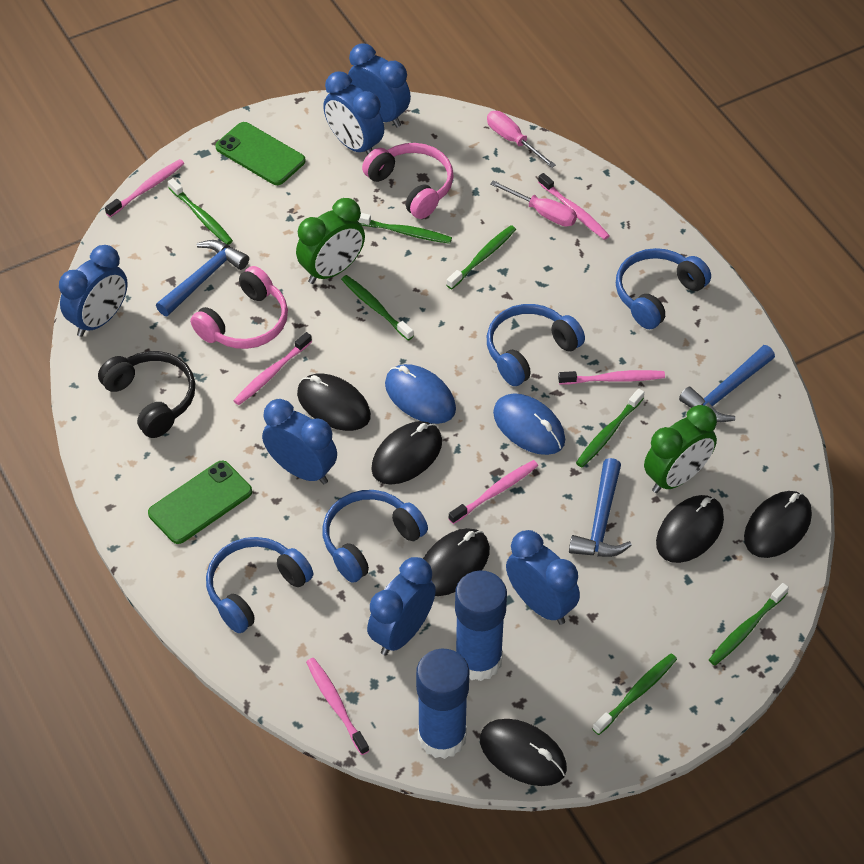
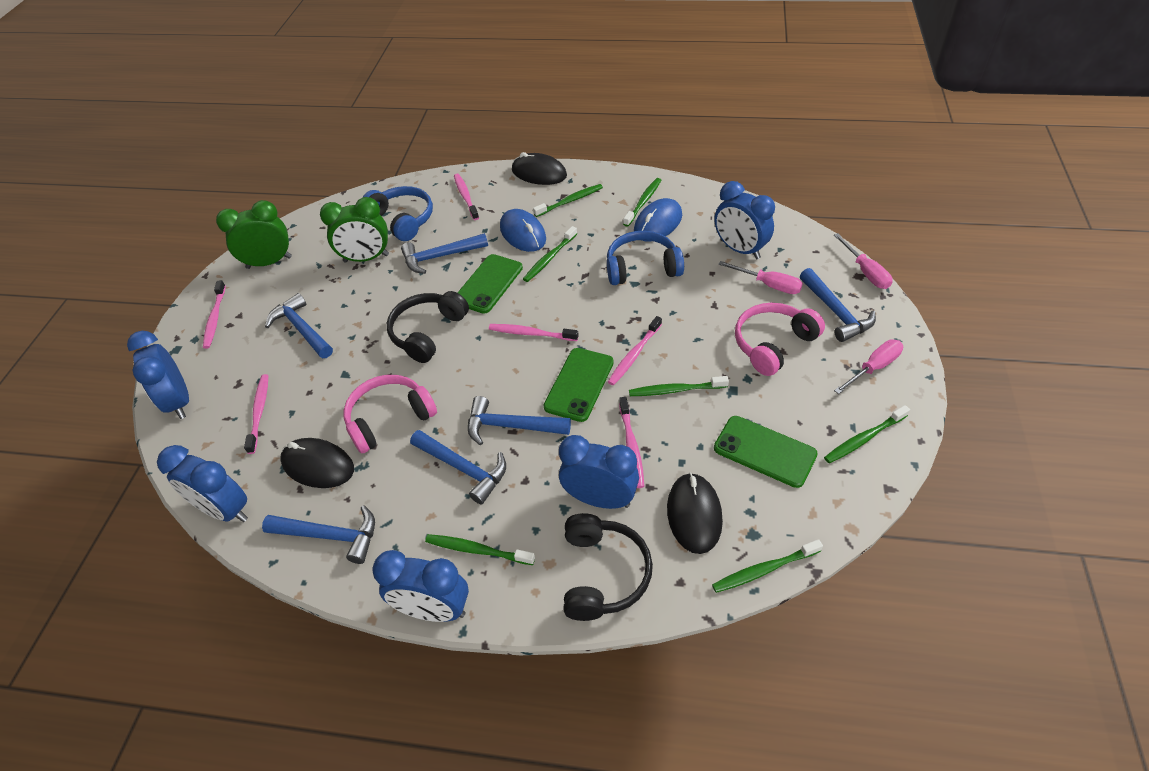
black headphones: [98,351,195,438] = 1 -> [387,291,469,363] [563,513,653,621] = 2
black mouse: [297,374,371,431] [371,421,442,484] [423,528,490,596] [480,719,567,786] [656,495,724,563] [744,491,812,558] = 6 -> [280,438,354,488] [512,152,567,185] [667,472,723,554] = 3
blue clock: [59,245,128,337] [262,399,337,484] [323,71,384,154] [348,43,411,128] [367,557,436,656] [506,530,580,625] = 6 -> [127,331,189,419] [157,445,248,522] [372,550,469,622] [559,435,639,509] [714,181,775,259] = 5
blue glue stick: [416,649,470,759] [455,570,507,681] = 2 -> none = 0
blue hammer: [156,240,249,316] [569,458,632,557] [679,345,775,422] = 3 -> [262,505,375,564] [265,293,333,358] [401,233,488,274] [410,430,506,505] [468,396,571,445] [800,268,876,342] = 6
blue headphones: [206,537,313,633] [323,490,428,583] [487,304,585,386] [616,248,711,329] = 4 -> [362,186,433,241] [607,231,684,285] = 2
green phone: [148,461,252,544] [215,122,306,185] = 2 -> [458,254,523,314] [543,348,614,422] [714,416,818,488] = 3
pink screwdriver: [487,111,556,168] [490,180,577,227] = 2 -> [718,261,803,294] [834,233,892,289] [834,339,903,394] = 3

